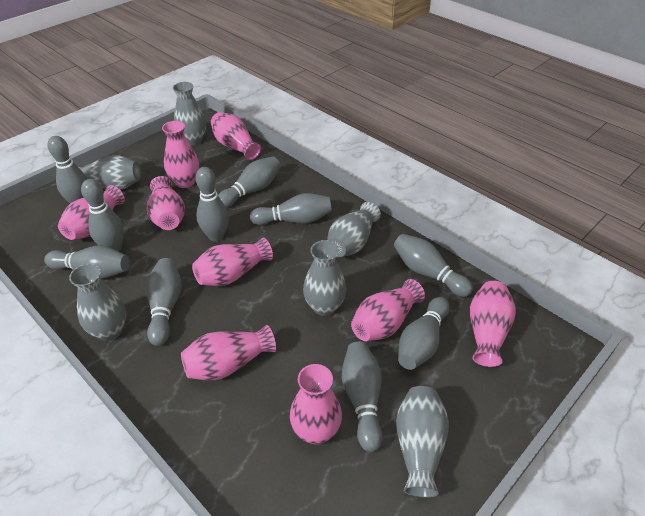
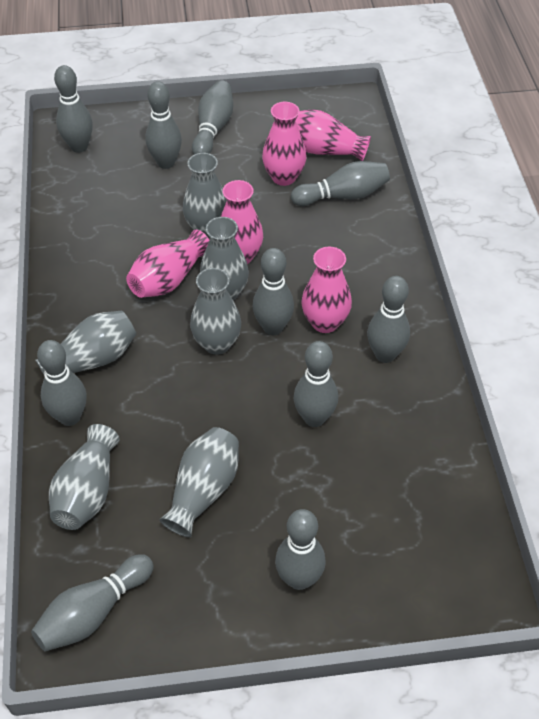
pink vase: [58,185,125,240] [147,176,185,230] [162,121,199,188] [181,325,276,381] [192,237,273,286] [211,112,261,160] [290,364,342,444] [351,279,425,341] [470,281,516,367] = 9 -> [126,230,209,298] [220,180,263,264] [262,102,306,186] [295,110,371,161] [301,247,352,333] = 5

